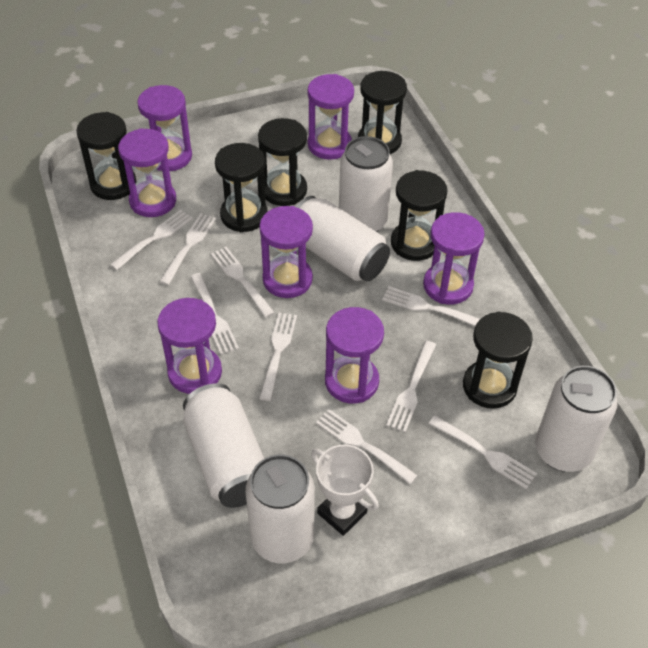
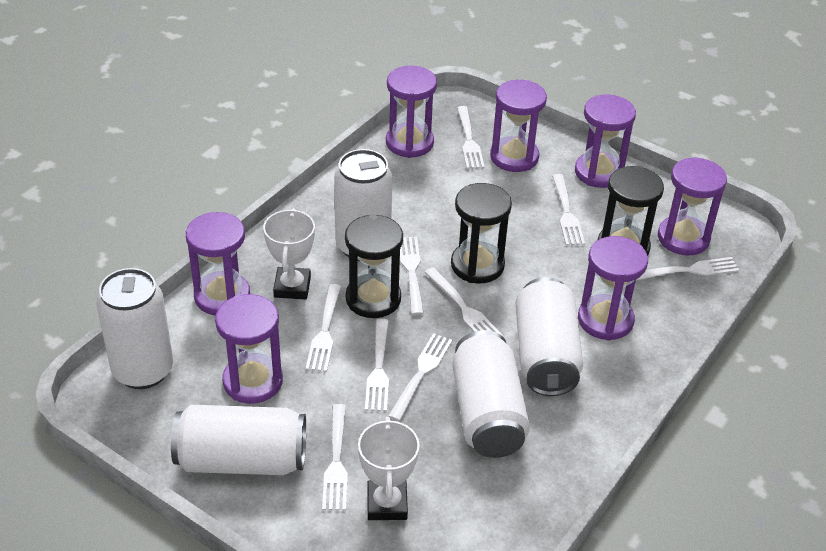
black hourglass: [76,112,137,200] [215,143,268,232] [258,118,307,206] [358,71,407,154] [391,170,447,261] [463,311,533,409] = 6 -> [345,214,403,318] [451,183,512,283] [598,166,664,256] = 3
white trophy: [311,445,379,536] = 1 -> [263,208,315,299] [358,417,420,520] = 2

